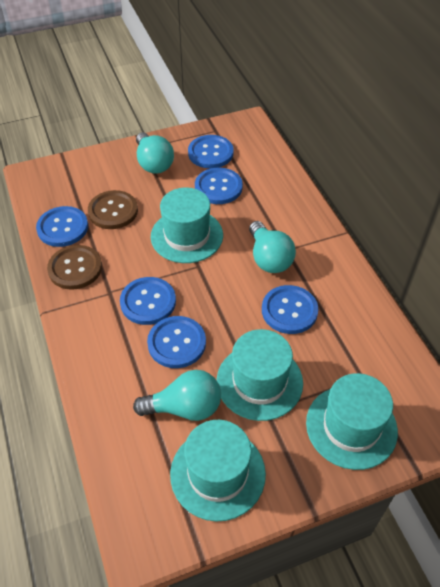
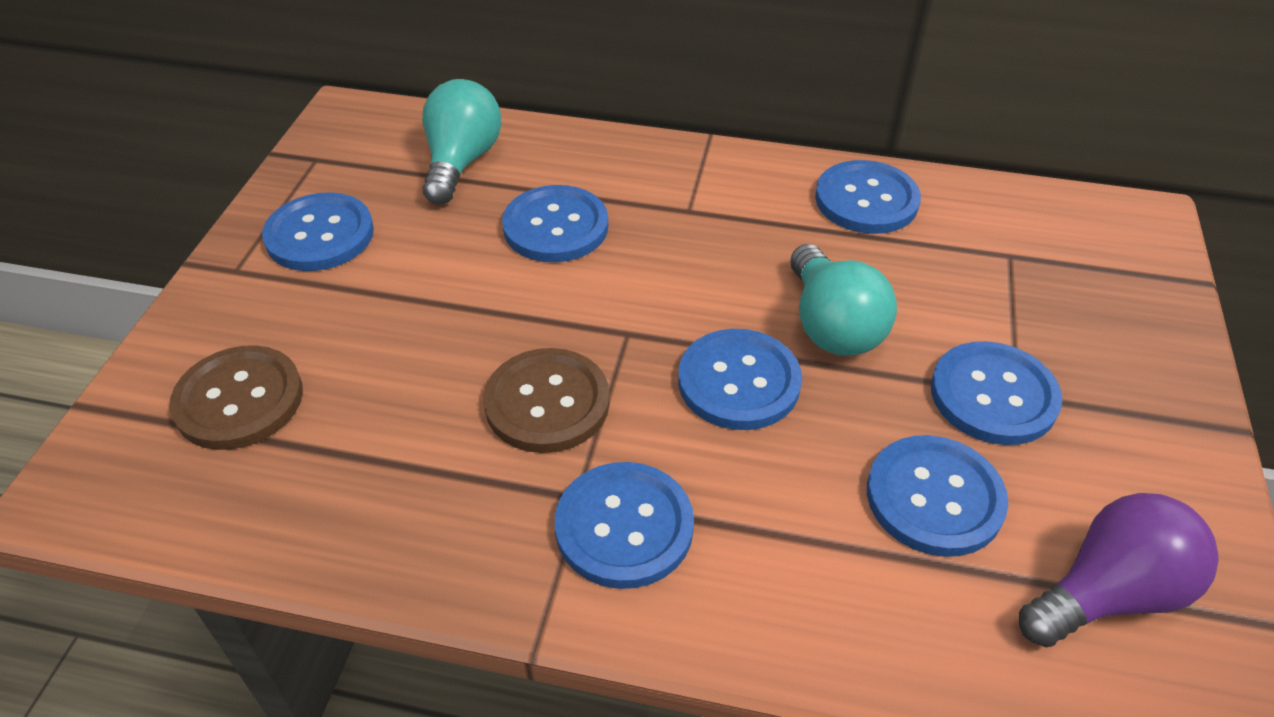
blue button: [36,206,88,247] [120,277,176,325] [147,316,206,368] [188,135,234,169] [195,168,243,204] [262,285,319,334] = 6 -> [262,192,374,271] [502,185,608,262] [555,462,694,589] [678,329,802,430] [815,160,921,234] [867,435,1008,557] [931,341,1063,445] = 7
purple light bulb: none = 0 -> [1019,493,1219,647] = 1
turquoise hat: [151,187,223,263] [170,420,266,522] [217,329,303,421] [306,373,398,470] = 4 -> none = 0
turquoise light bulb: [133,370,221,421] [136,132,174,174] [249,221,296,273] = 3 -> [422,79,502,205] [790,244,897,356] = 2

